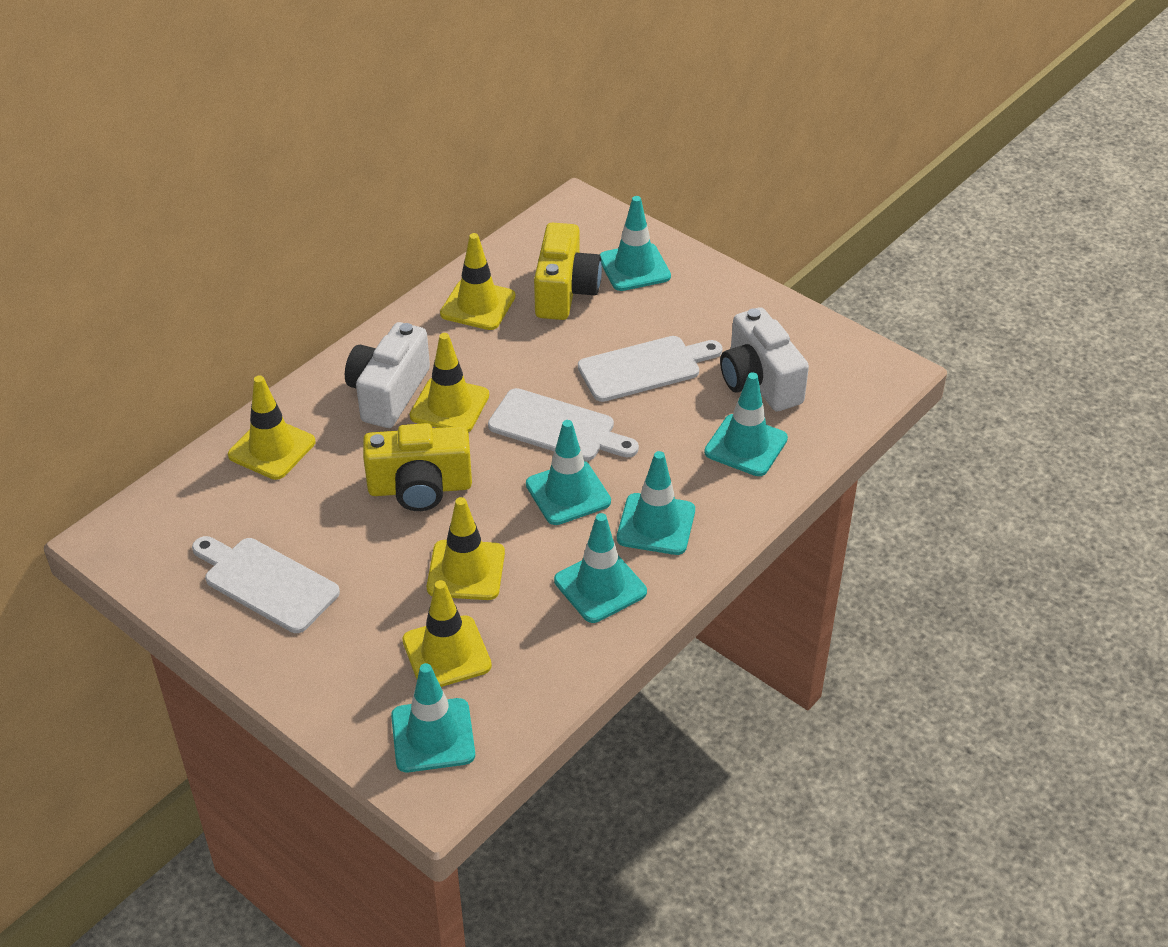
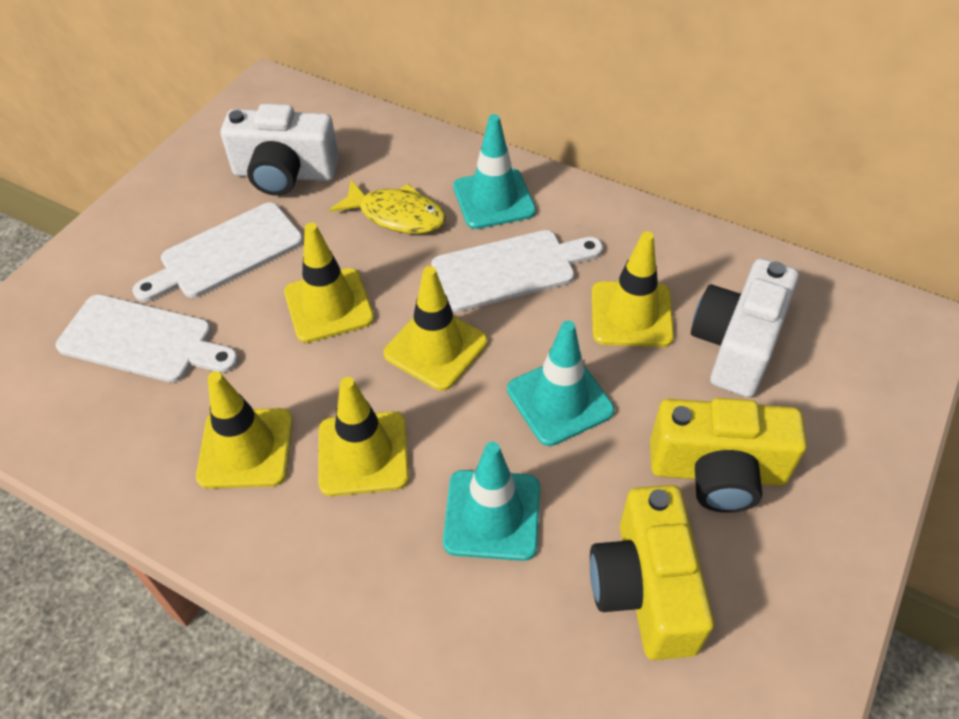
turquoise traffic cone: [391,663,475,772] [526,420,611,525] [554,513,647,623] [600,196,671,291] [617,451,695,555] [704,372,788,476] = 6 -> [443,442,540,561] [453,114,536,229] [507,320,614,446] = 3
yellow fish: none = 0 -> [329,180,446,234] = 1

